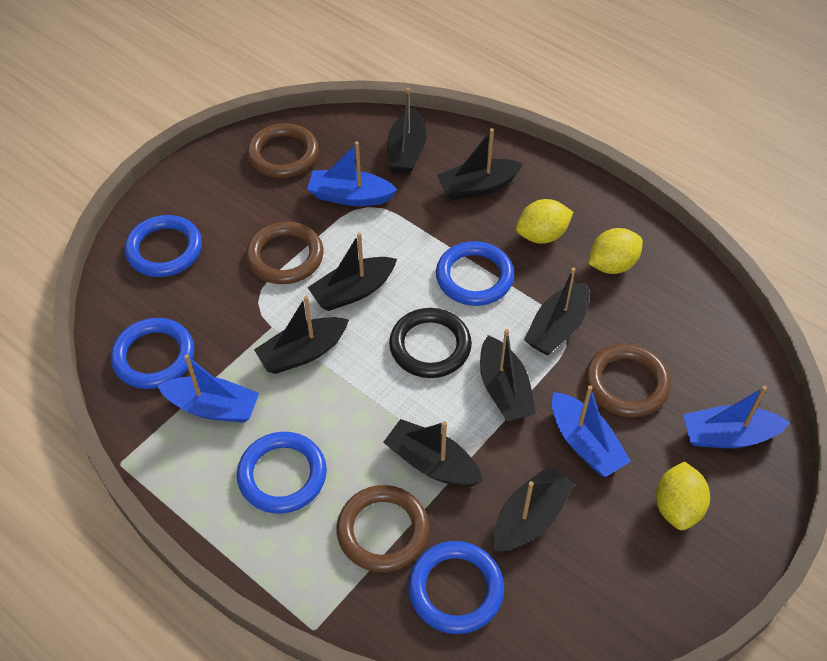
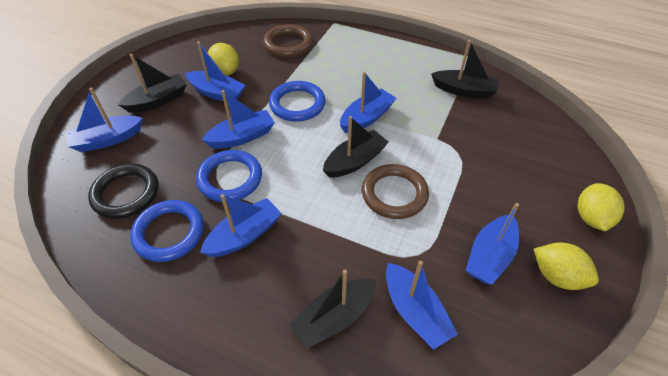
black boat: [254,296,349,374] [308,233,397,311] [383,419,483,487] [387,88,427,174] [437,128,523,200] [480,329,536,422] [493,465,575,552] [524,267,589,356] = 8 -> [118,54,187,113] [289,270,376,348] [323,116,389,178] [431,40,499,99] = 4
blue boat: [157,354,259,423] [307,141,397,206] [552,385,631,477] [683,386,790,448] = 4 -> [66,88,143,152] [185,41,246,102] [200,194,282,257] [202,90,275,149] [340,72,396,133] [386,261,458,350] [466,203,519,285] = 7
blue ring: [111,318,195,389] [124,215,202,277] [237,432,327,514] [408,541,504,634] [436,241,514,306] = 5 -> [130,200,204,262] [196,150,262,202] [269,81,326,122] = 3
brown ring: [246,222,324,284] [247,123,319,178] [337,485,429,572] [586,344,671,417] = 4 -> [263,24,313,57] [362,164,429,219] = 2

